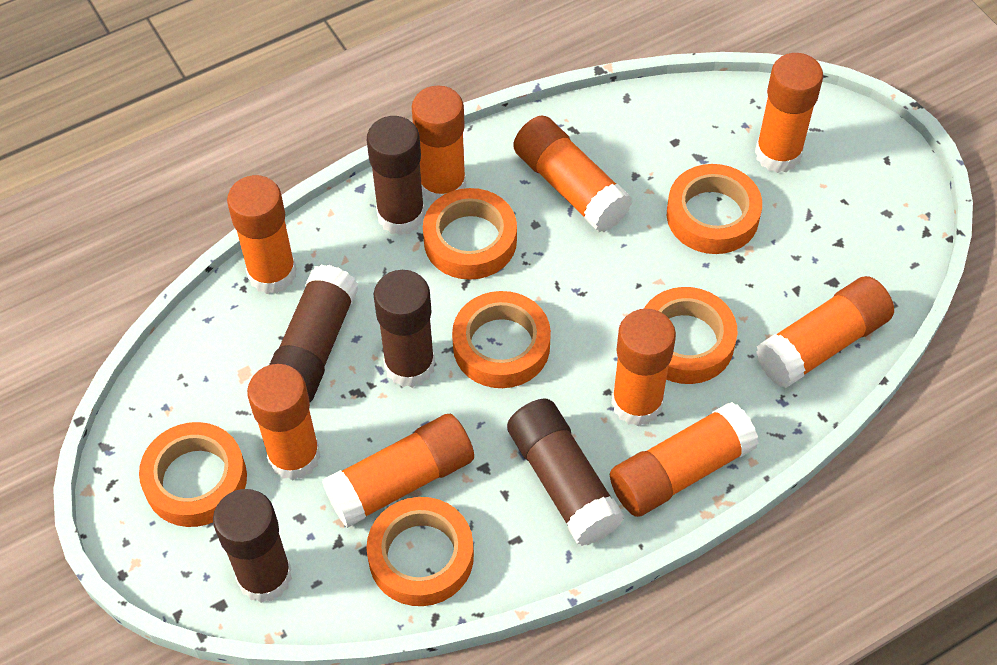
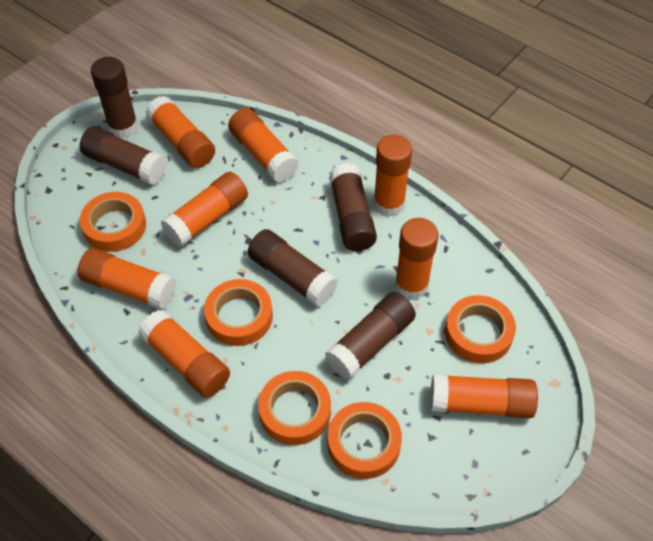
orange glue stick: [227,175,296,294] [247,364,321,480] [322,414,474,528] [411,85,466,204] [513,116,632,232] [610,402,759,517] [611,309,676,426] [755,53,823,173] [756,276,894,388] = 9 -> [77,248,176,310] [138,310,230,398] [146,96,215,168] [161,172,248,247] [228,108,299,183] [373,135,412,217] [395,218,439,300] [430,374,538,418] = 8
orange tape: [139,422,247,527] [367,497,474,606] [423,188,517,280] [452,291,551,388] [644,287,738,384] [667,164,762,254] = 6 -> [80,192,146,252] [204,279,273,346] [258,371,331,445] [328,402,402,479] [445,295,516,363] = 5

